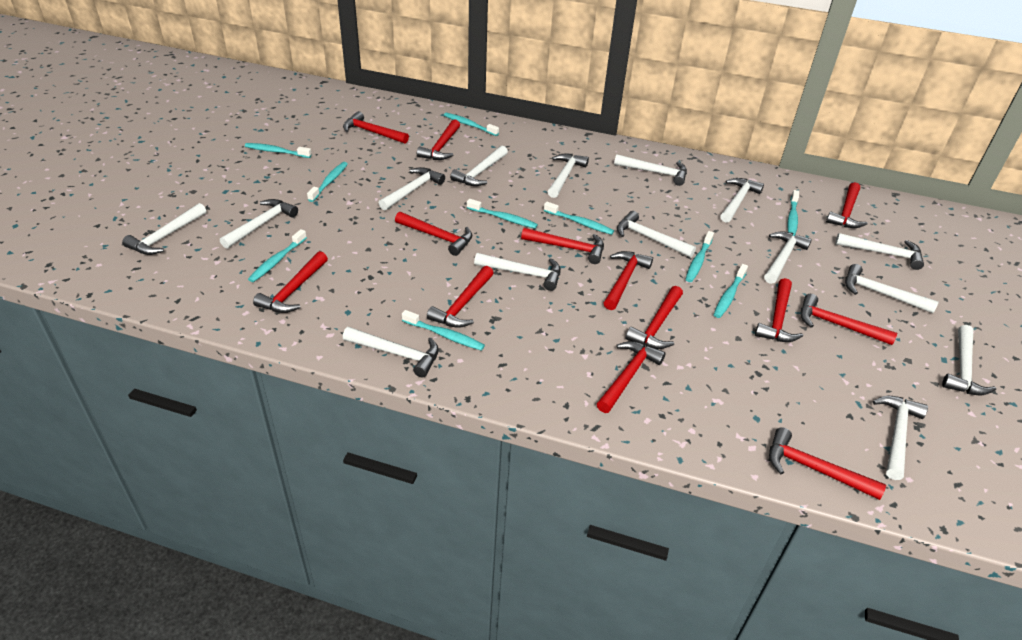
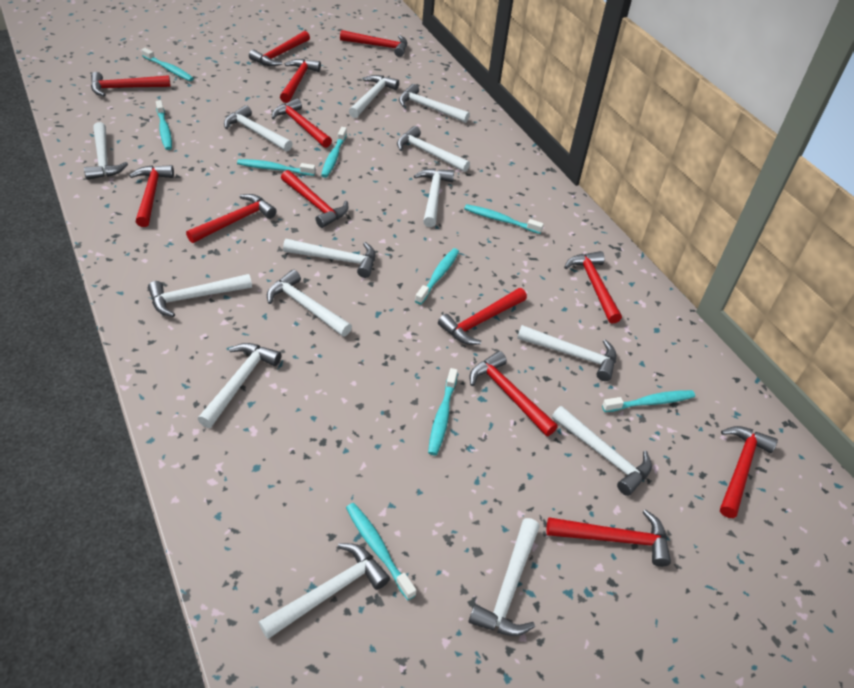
turquoise toothbrush: [245,143,312,158] [248,229,307,282] [307,162,348,202] [402,310,485,351] [444,113,499,136] [467,199,538,229] [544,202,614,235] [686,231,714,282] [714,264,748,318] [788,190,799,236] = 10 -> [141,48,194,81] [156,100,172,150] [237,159,315,176] [321,127,347,178] [346,503,416,600] [415,248,459,305] [428,368,458,455] [464,204,544,234] [602,390,695,412] = 9
white hammer: [122,203,206,255] [220,199,298,249] [343,327,439,377] [379,167,445,211] [450,145,508,186] [474,253,561,291] [548,154,589,198] [614,154,687,186] [617,211,696,258] [720,178,764,223] [764,231,812,284] [835,233,924,270] [845,264,938,313] [873,396,928,480] [942,325,996,395] = 15 -> [84,122,128,180] [148,274,252,317] [198,343,282,428] [224,105,293,152] [258,543,390,639] [267,269,352,337] [283,239,375,278] [349,75,399,118] [397,126,470,172] [399,84,470,123] [414,168,454,227] [468,518,540,636] [517,325,616,381] [552,406,652,496] = 14

